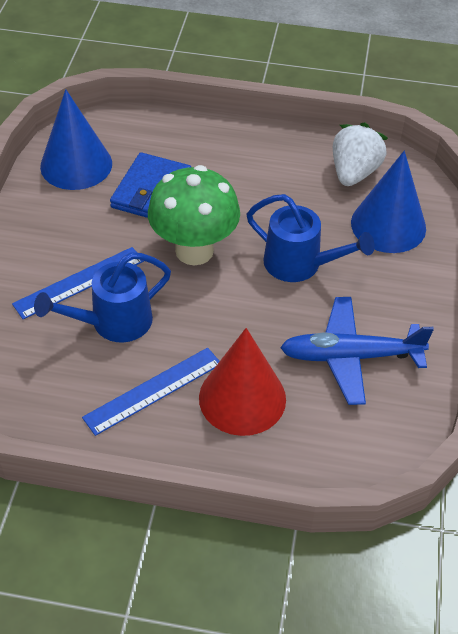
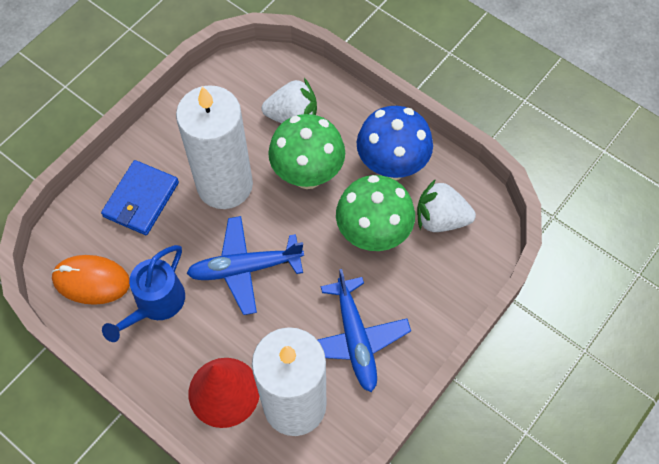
blue cone: [40,89,112,190] [351,151,426,253] = 2 -> none = 0
blue mushroom: none = 0 -> [357,106,433,180] = 1
blue plane: [280,297,434,405] = 1 -> [187,216,304,315] [318,269,411,392] = 2
blue ruler: [12,247,144,319] [82,348,220,436] = 2 -> none = 0
blue watering can: [34,252,171,342] [247,194,375,282] = 2 -> [102,245,185,342] = 1
green mushroom: [148,165,240,265] = 1 -> [268,114,345,189] [336,175,415,251] = 2
orange mouse: none = 0 -> [51,255,130,305] = 1
white candle: none = 0 -> [176,85,253,209] [252,327,326,436] = 2
white strawberry: [333,123,388,186] = 1 -> [262,78,317,123] [417,179,476,232] = 2

